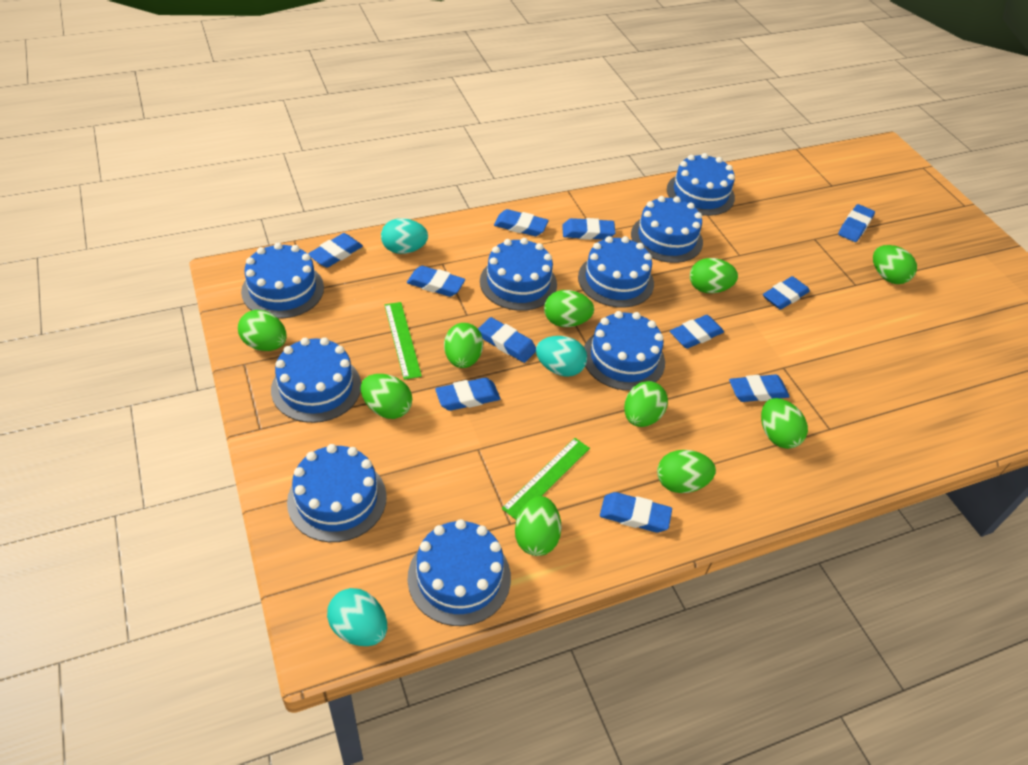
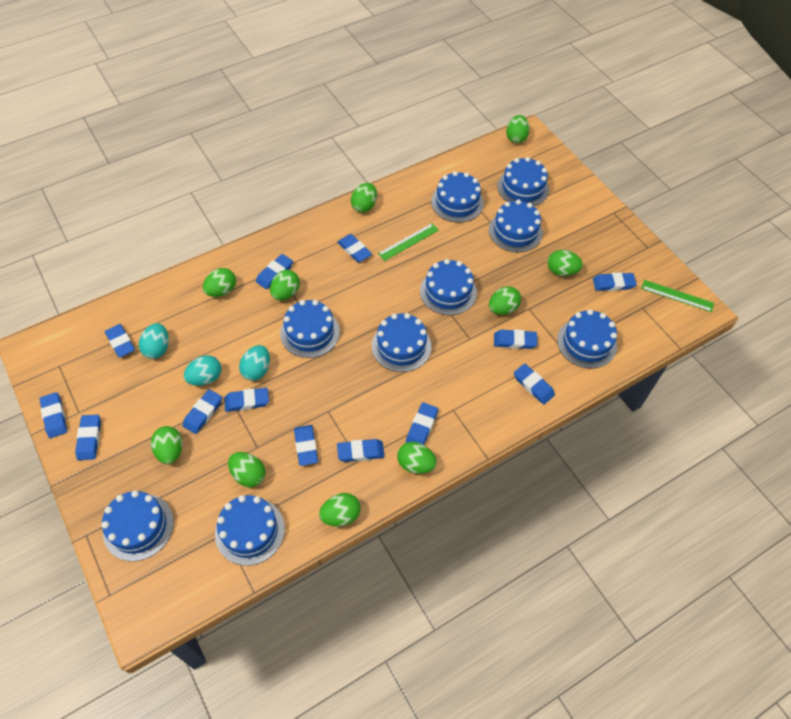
blue eraser: [308,233,363,268] [407,266,465,297] [435,378,500,411] [478,317,536,363] [494,209,549,236] [562,218,616,240] [600,492,672,533] [670,315,724,349] [729,374,790,402] [763,276,810,310] [838,204,875,242] = 11 -> [40,392,67,438] [75,415,101,460] [105,324,135,358] [183,389,222,434] [224,388,269,412] [256,254,293,289] [294,425,318,466] [337,234,372,262] [337,439,385,462] [406,402,438,445] [494,330,537,349] [514,364,555,404] [593,272,637,291] = 13

